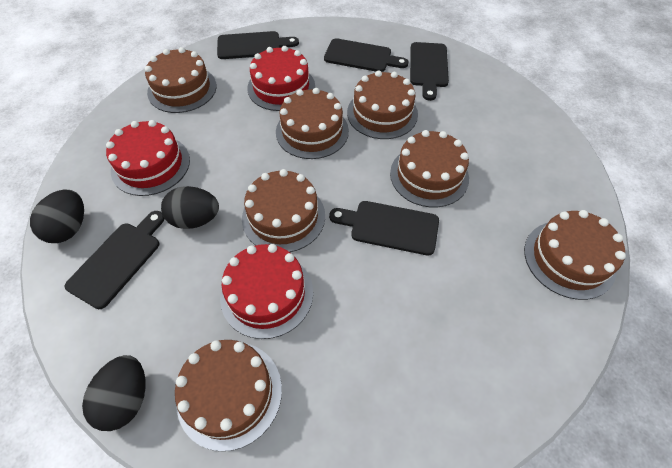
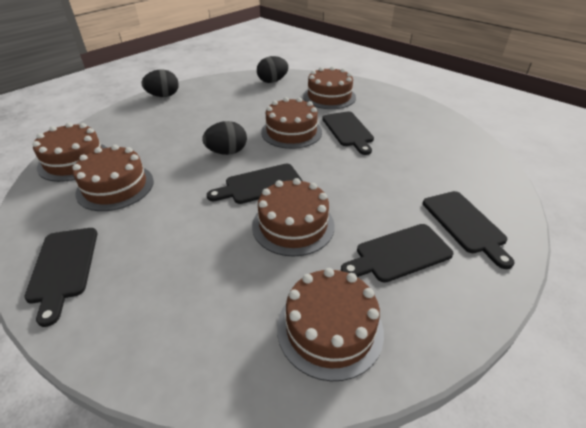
brown cake: [145,47,217,113] [175,340,282,451] [242,169,325,252] [276,88,349,159] [347,70,418,139] [390,130,469,207] [524,210,626,300] = 7 -> [32,122,107,182] [72,145,154,211] [252,178,335,257] [261,97,322,149] [277,268,384,381] [303,66,356,109] = 6
red cake: [106,120,190,196] [220,244,313,339] [247,46,315,111] = 3 -> none = 0

